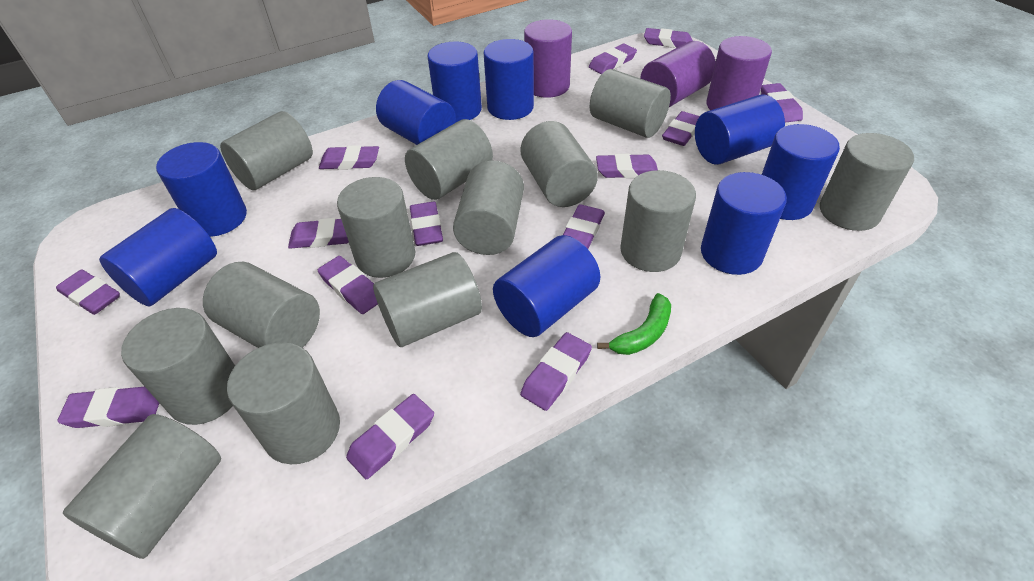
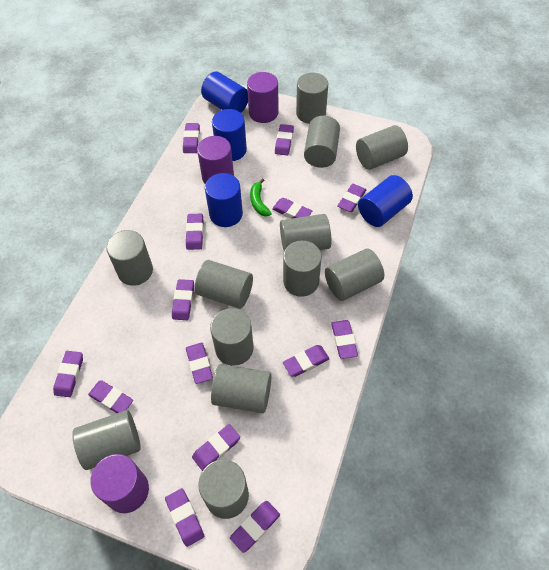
blue cylinder: [99,208,217,307] [156,142,247,237] [376,80,456,145] [427,42,482,122] [483,39,534,120] [493,235,600,337] [695,94,785,165] [701,172,787,275] [762,124,840,220] = 9 -> [201,71,248,113] [205,173,243,227] [212,109,247,161] [358,175,413,227] = 4
grey cylinder: [63,414,221,559] [121,308,235,425] [203,262,320,348] [220,111,313,190] [227,342,340,464] [337,177,415,278] [373,252,482,347] [405,119,493,200] [453,160,524,255] [521,121,598,207] [590,69,671,138] [620,170,696,272] [820,133,914,231] = 13 -> [72,410,141,470] [106,230,153,286] [195,260,253,309] [198,459,249,519] [210,308,254,366] [211,364,271,413] [280,214,332,251] [283,241,322,297] [296,73,328,124] [304,116,340,168] [325,249,384,301] [356,125,408,170] = 12

